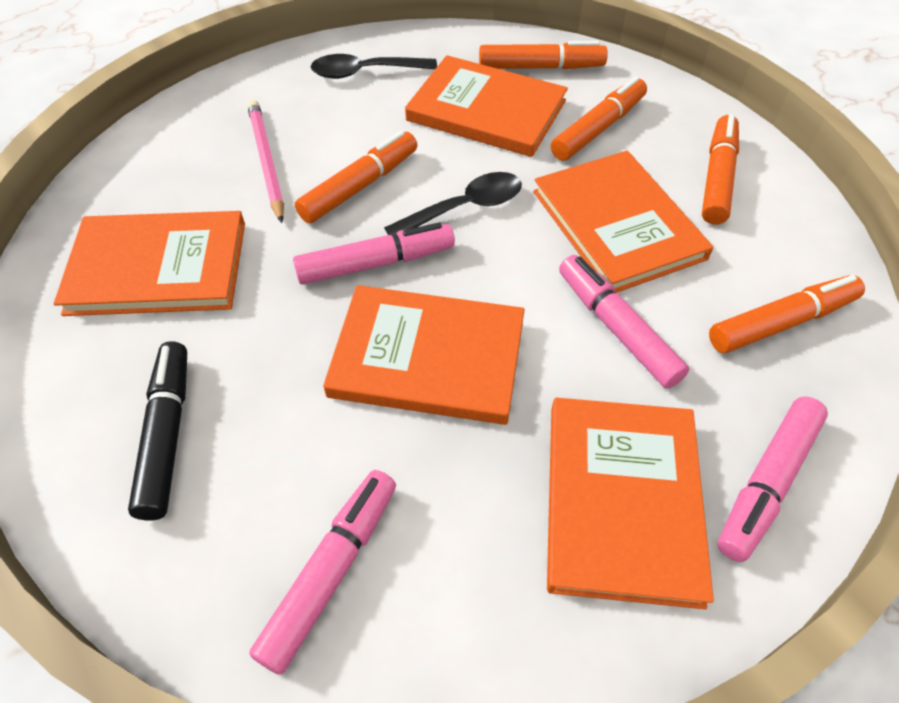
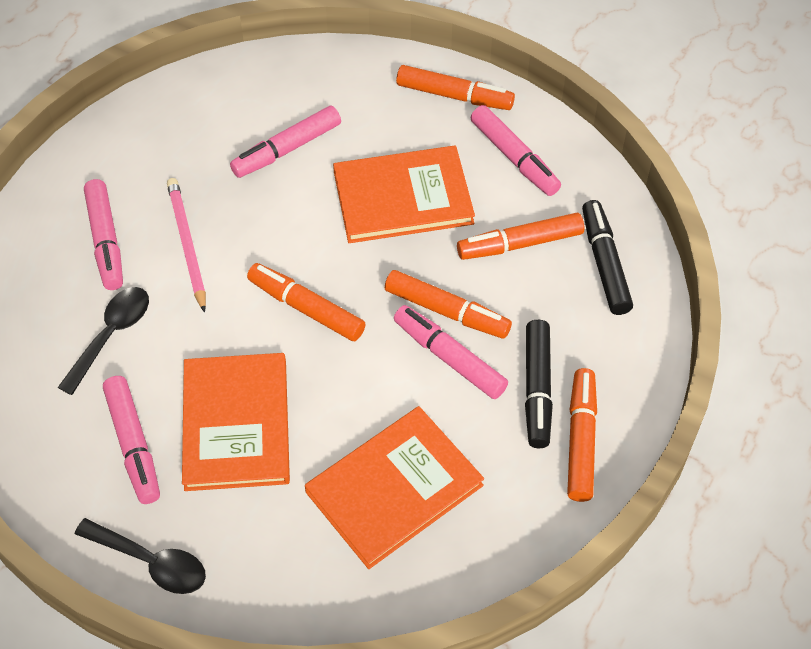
black marker: [128,341,187,520] = 1 -> [525,320,553,448] [582,200,633,315] = 2
orange book: [54,211,245,316] [323,285,525,425] [405,55,568,157] [533,151,713,293] [547,398,714,609] = 5 -> [182,353,290,491] [305,406,484,569] [333,146,475,243] = 3
pink marker: [249,470,396,675] [293,222,455,285] [559,255,689,389] [717,396,828,562] = 4 -> [84,179,123,290] [103,376,160,504] [230,106,341,178] [394,305,508,399] [471,105,561,196] = 5

